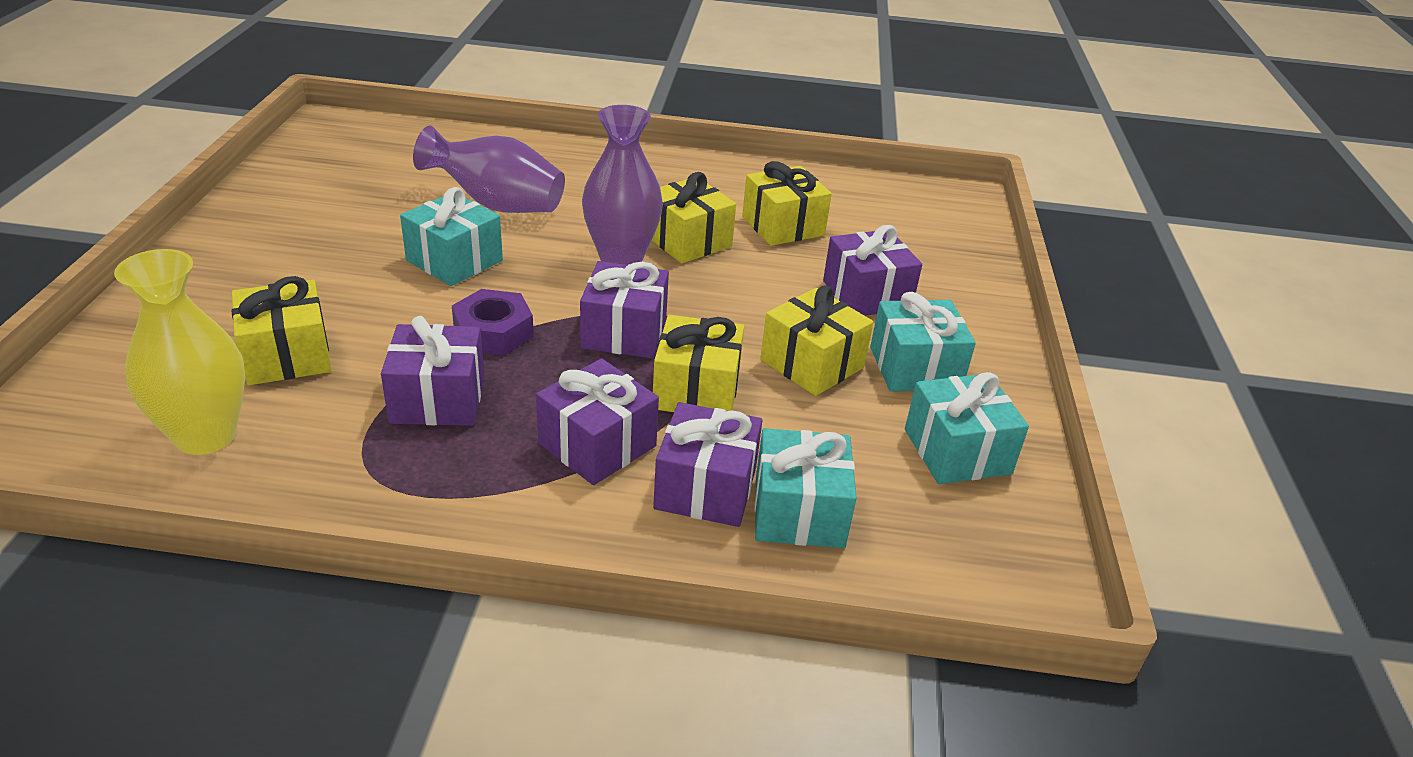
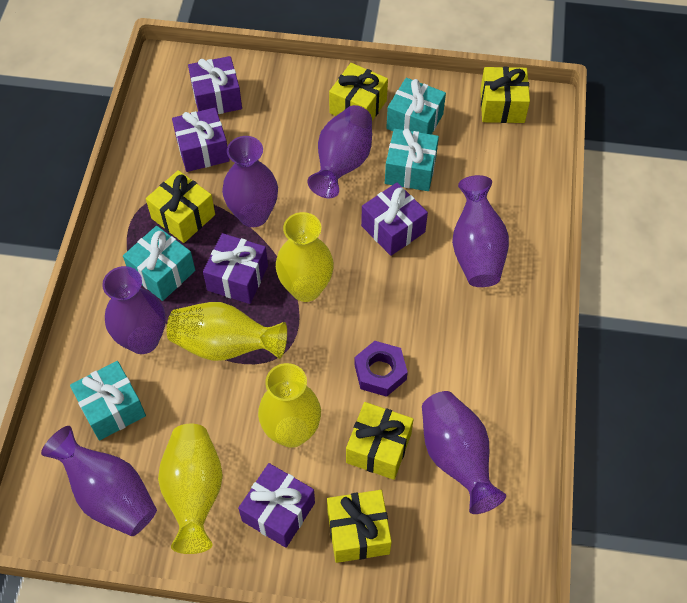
purple vase: [413,126,565,213] [582,105,663,265] = 2 -> [41,426,157,536] [102,266,166,354] [222,136,278,227] [308,105,372,198] [422,391,506,514] [452,175,509,287] = 6
yellow vase: [114,249,245,455] = 1 -> [158,424,223,554] [167,302,287,361] [258,363,321,448] [276,212,334,302] = 4

